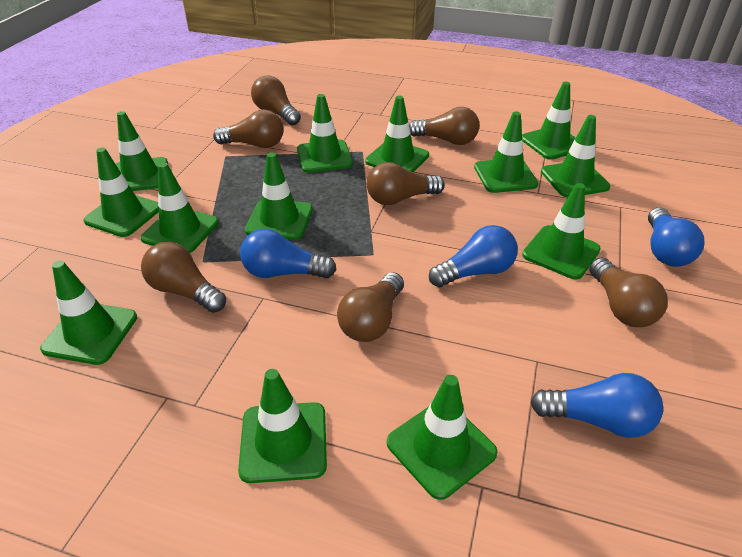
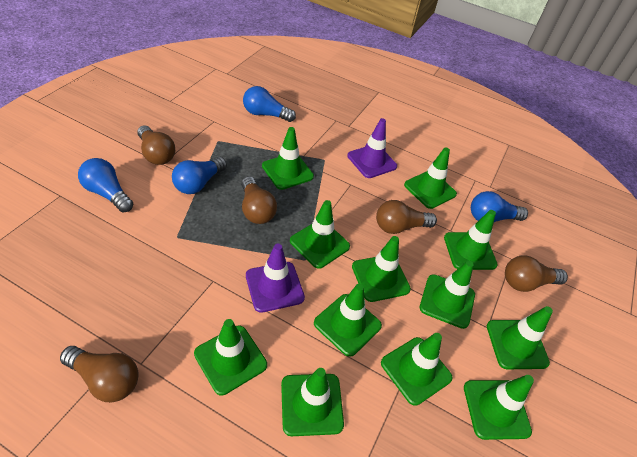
brown light bulb: [141,242,226,313] [213,109,284,148] [251,76,301,125] [337,272,404,342] [367,162,445,205] [409,107,479,145] [589,258,668,327] = 7 -> [60,346,139,402] [137,125,175,165] [241,176,277,224] [376,200,437,234] [505,255,568,292] = 5
green traffic cone: [40,260,137,365] [83,147,159,237] [116,111,168,191] [141,162,219,253] [238,369,327,483] [245,152,313,240] [297,94,353,173] [365,96,429,172] [387,375,498,500] [474,112,539,193] [522,82,576,160] [522,183,601,279] [541,115,610,198] = 13 -> [194,319,267,395] [262,127,314,190] [281,368,344,436] [290,200,350,269] [314,284,382,357] [352,236,411,302] [381,333,452,406] [404,147,457,209] [420,261,475,329] [444,210,498,270] [464,375,534,440] [487,306,553,369] = 12
purple traffic cone: none = 0 -> [246,244,305,313] [347,118,397,178] = 2

